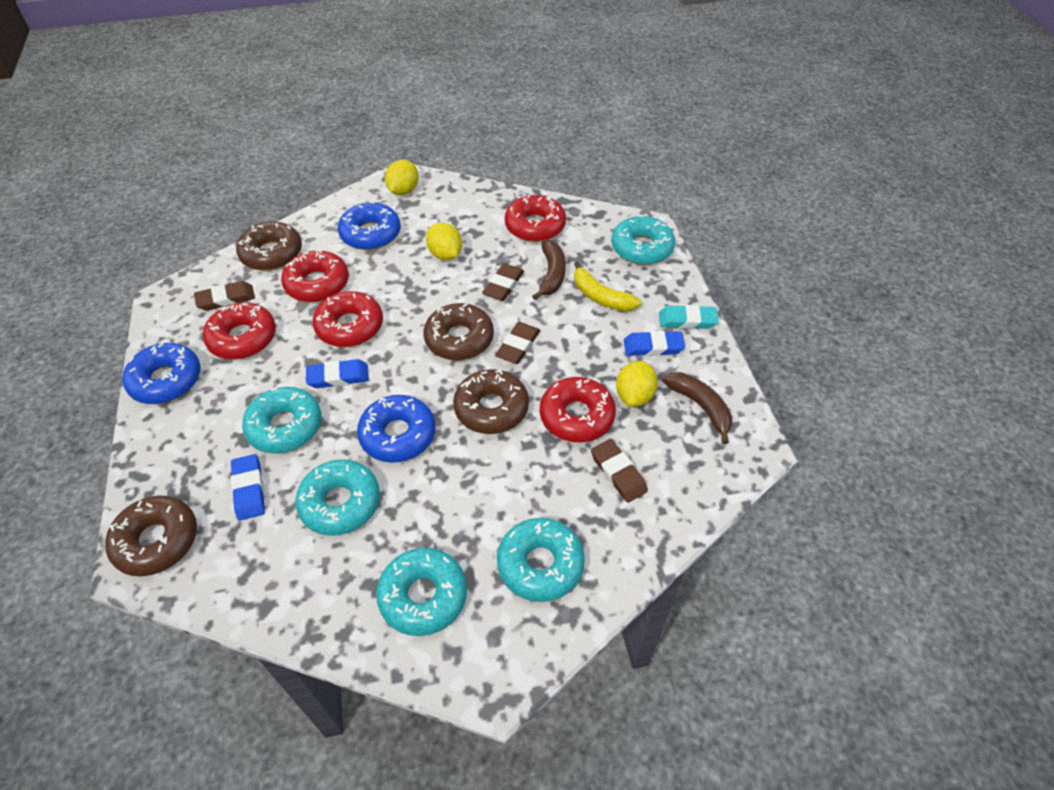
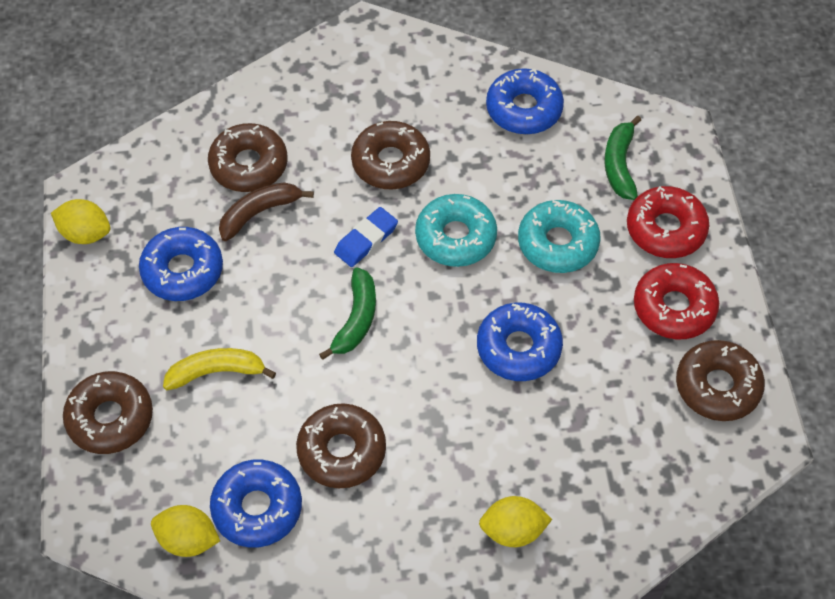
blue donut: [122,343,201,404] [338,202,401,250] [357,395,435,463] = 3 -> [139,227,223,301] [210,459,302,548] [477,303,563,381] [486,68,564,135] = 4
blue eraser: [231,454,265,521] [306,359,369,388] [624,331,685,356] = 3 -> [334,207,398,267] = 1
brown banana: [532,240,566,300] [662,372,732,444] = 2 -> [219,182,314,241] = 1
brown donut: [105,495,197,576] [236,221,302,271] [423,303,494,360] [453,369,529,434] = 4 -> [63,371,153,454] [208,123,287,192] [296,403,386,488] [351,121,430,190] [676,340,765,421] = 5
brown eraser: [194,281,255,311] [482,263,524,301] [495,322,540,364] [591,439,648,503] = 4 -> none = 0
green banana: none = 0 -> [319,268,376,360] [604,116,641,200] = 2
red donut: [203,302,276,360] [281,249,349,302] [313,291,383,347] [505,195,566,242] [540,377,616,442] = 5 -> [627,186,709,258] [634,263,719,339] = 2
turquoise donut: [242,387,321,453] [295,459,380,536] [376,548,467,636] [497,518,585,602] [611,215,675,265] = 5 -> [415,194,497,267] [518,200,600,273] = 2
turquoise eraser: [659,305,719,329] = 1 -> none = 0

